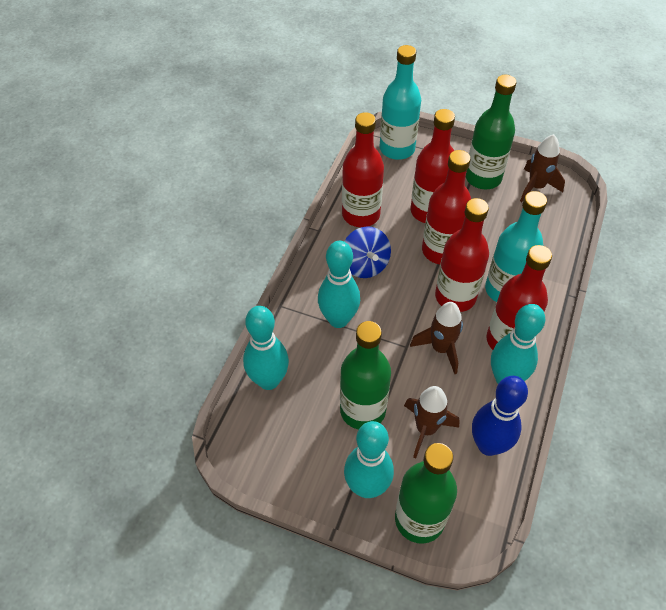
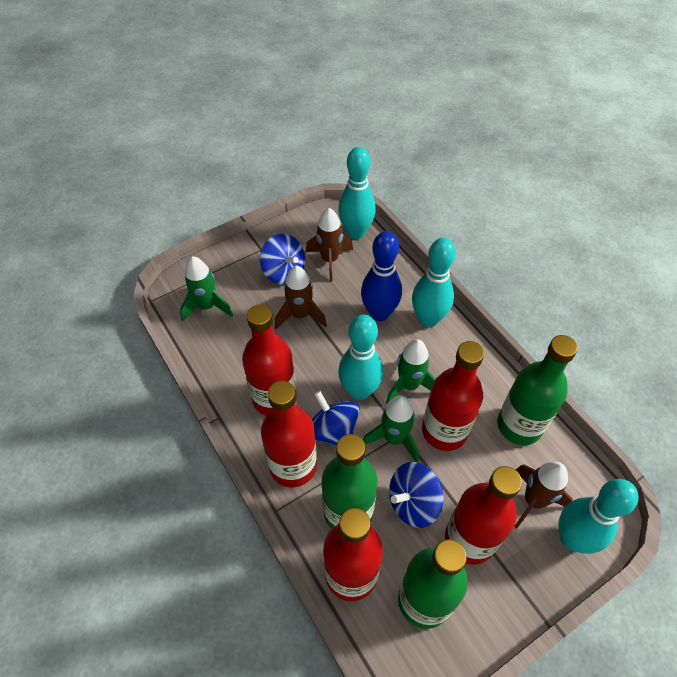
blue spinning top: [344,226,391,278] = 1 -> [260,234,305,285] [312,391,360,446] [389,462,444,528] = 3
green rocket: none = 0 -> [180,256,233,322] [363,395,419,462] [386,339,435,404] = 3
turquoise bottle: [380,45,421,160] [485,191,547,302] = 2 -> none = 0

